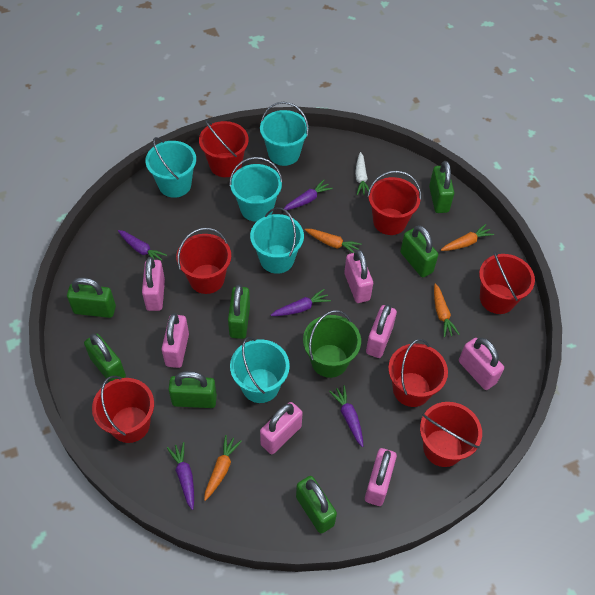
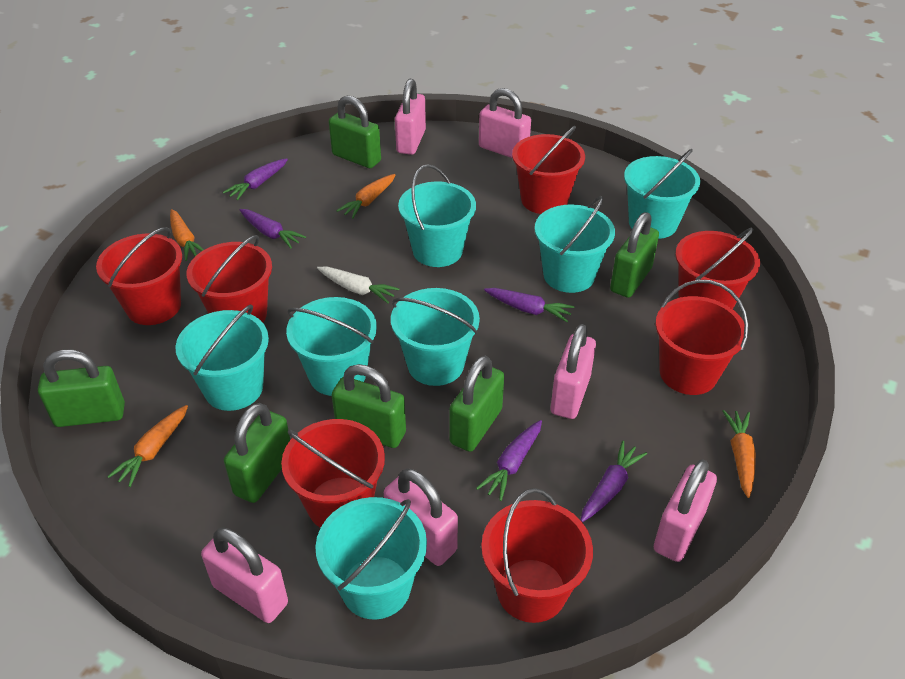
green bucket: [303,310,361,378] = 1 -> none = 0
green padlock: [67,277,116,318] [84,334,126,382] [168,371,217,408] [228,285,250,339] [296,476,337,533] [400,225,438,278] [429,161,454,213] = 7 -> [38,349,125,427] [224,403,290,503] [329,96,381,168] [332,364,406,448] [449,356,504,452] [610,212,659,298] = 6
pink padlock: [142,257,165,311] [162,313,189,368] [260,402,303,454] [344,250,373,303] [365,448,397,506] [366,304,397,358] [459,338,504,390] = 7 -> [201,528,288,623] [384,469,458,566] [395,79,426,155] [479,88,531,158] [551,324,596,419] [654,459,717,562] = 6
turquoise bucket: [145,137,196,198] [229,157,283,222] [230,337,290,403] [250,207,304,274] [260,102,309,166] = 5 -> [175,304,269,411] [286,297,377,396] [315,497,427,620] [391,288,480,386] [398,164,476,267] [535,196,615,293] [624,149,700,239] = 7

